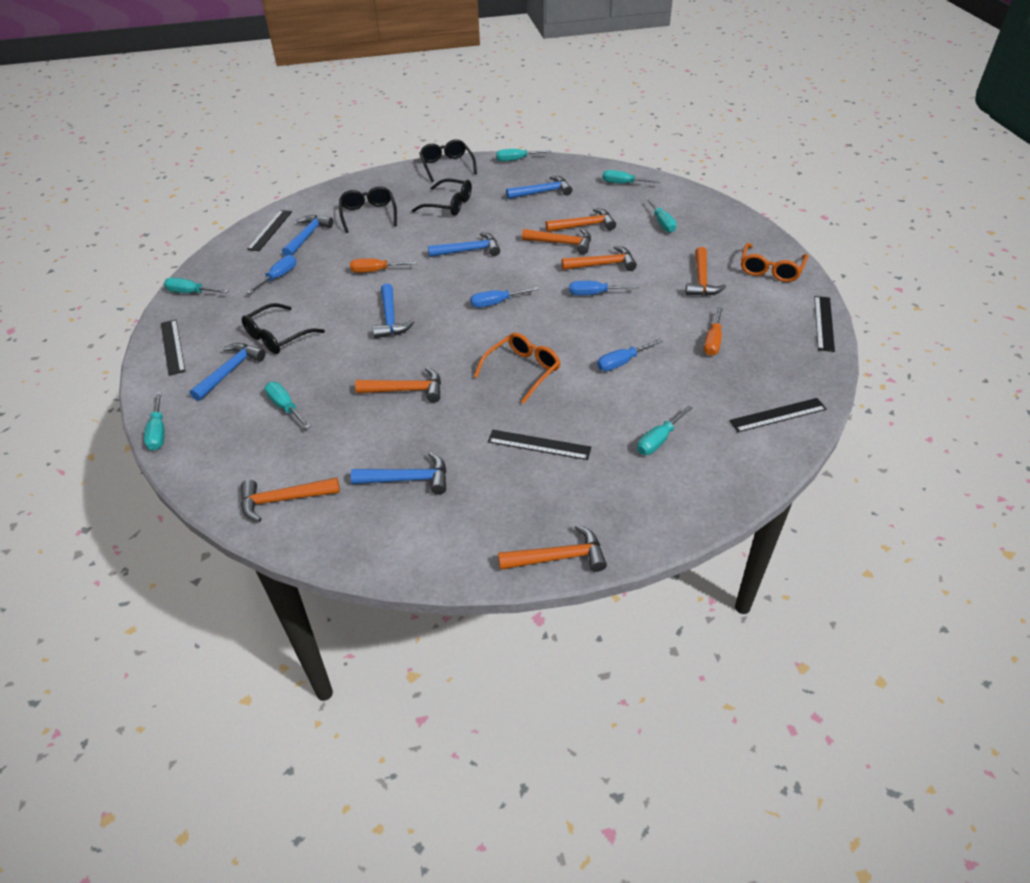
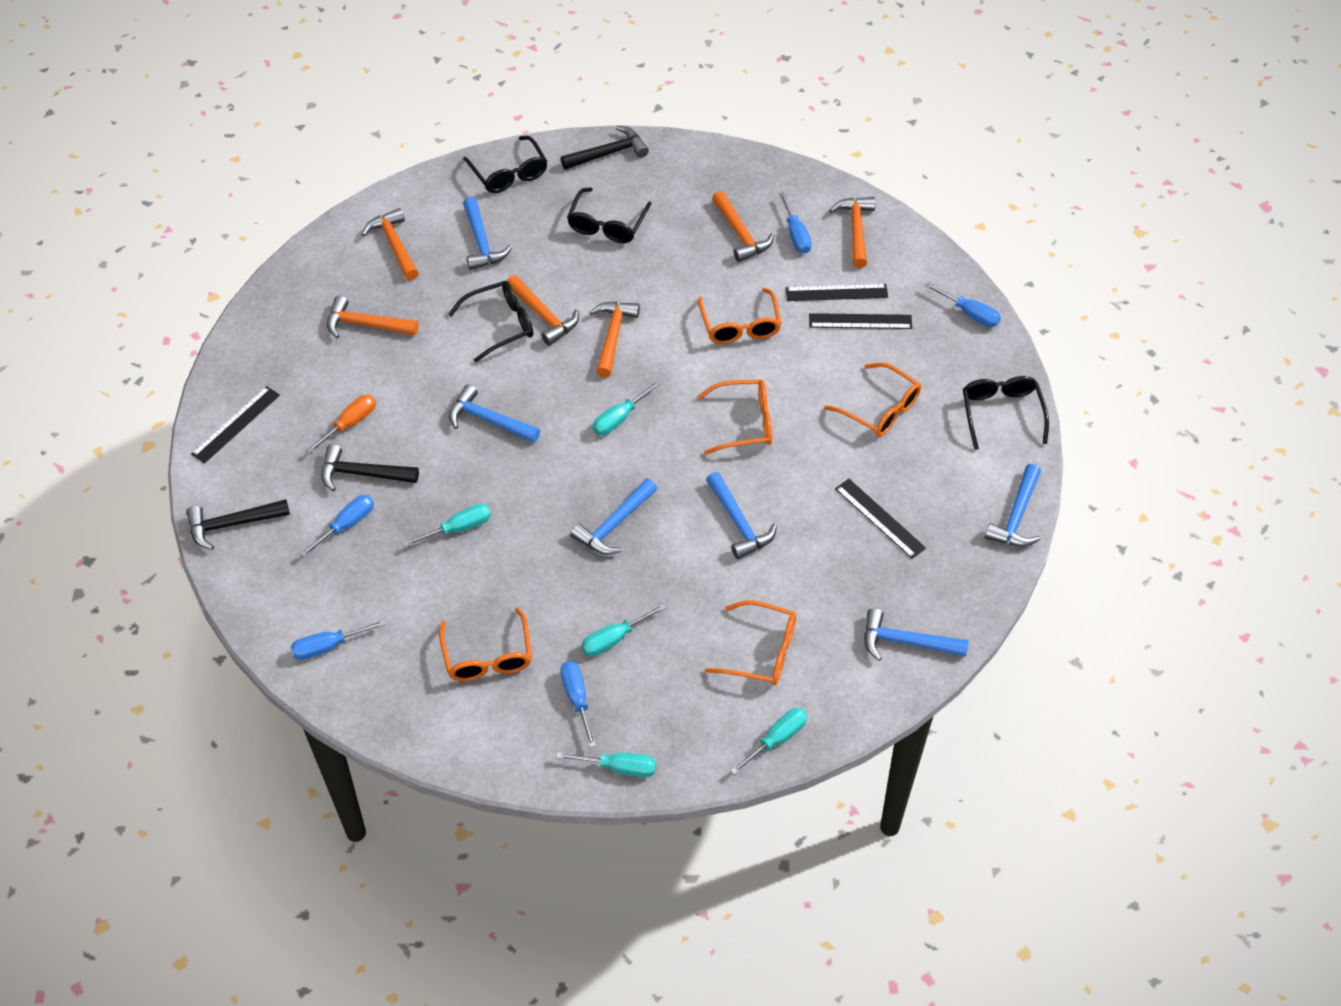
black hammer: none = 0 -> [186,499,290,550] [321,444,419,491] [561,126,649,170] = 3
black ruler: [161,319,186,376] [247,210,292,251] [488,430,591,460] [729,398,827,432] [814,296,835,352] = 5 -> [191,386,280,463] [786,284,888,301] [809,313,912,329] [835,479,926,559] = 4
blue screwdriver: [246,255,296,294] [470,287,539,308] [569,281,639,295] [597,339,663,371] = 4 -> [291,620,386,660] [300,495,374,557] [560,661,596,748] [779,192,812,254] [925,282,1001,327] = 5
orange glasses: [474,333,561,404] [741,243,808,282] = 2 -> [439,607,532,682] [697,380,772,455] [698,288,782,344] [705,600,796,685] [824,362,921,437] = 5
orange hammer: [241,478,340,522] [355,367,441,403] [498,524,607,572] [522,229,591,254] [546,208,616,232] [562,246,637,271] [685,247,726,296] = 7 -> [327,296,419,338] [362,208,419,281] [507,275,579,346] [590,302,640,377] [712,191,774,262] [829,197,876,268] = 6
orange screwdriver: [350,258,417,273] [704,307,723,356] = 2 -> [306,395,376,453] = 1
turquoise screwdriver: [144,391,165,451] [164,278,229,293] [265,382,311,429] [496,149,551,162] [602,170,661,183] [637,405,693,455] [646,198,677,233] = 7 -> [403,504,491,547] [556,752,656,777] [581,604,666,656] [593,381,661,435] [730,708,807,775] = 5

